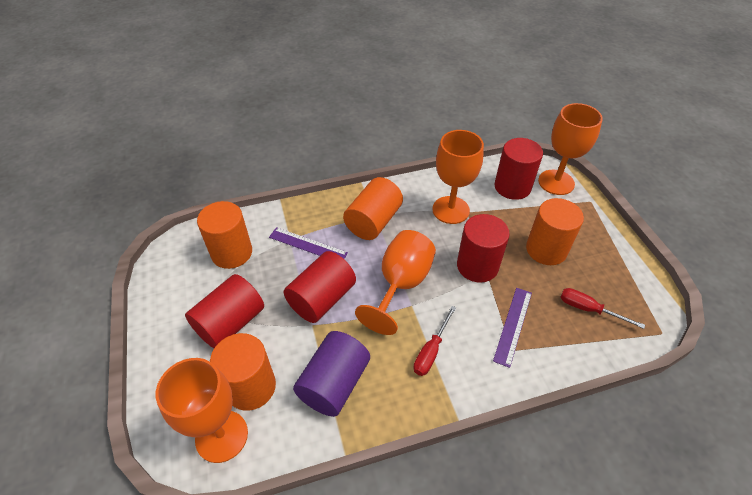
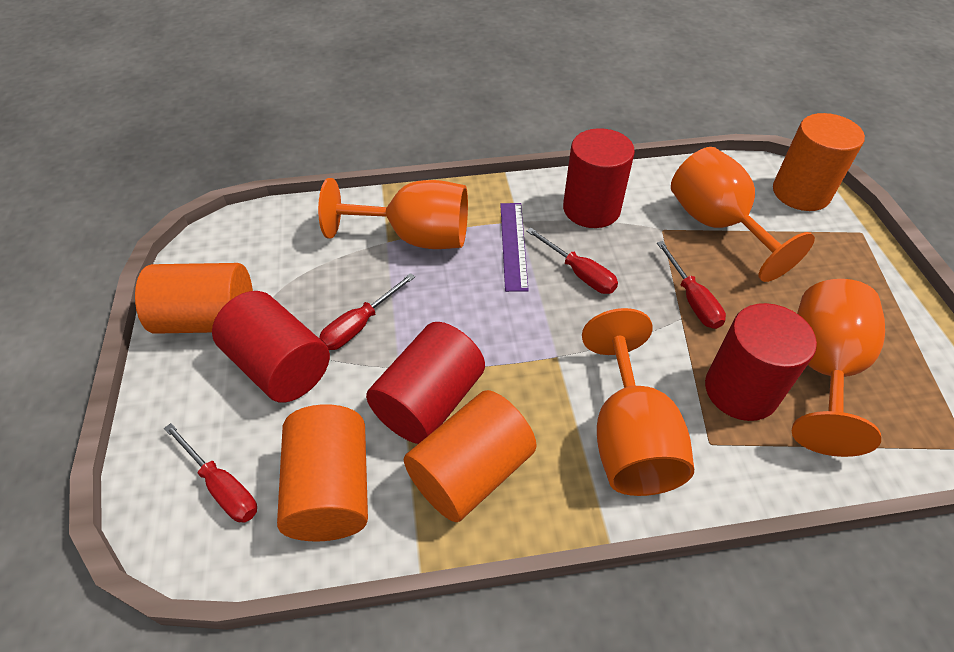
purple cylinder: [293,331,370,417] = 1 -> none = 0
purple ruler: [269,227,348,259] [493,288,532,368] = 2 -> [500,203,529,292] = 1
red screwdriver: [414,306,456,376] [560,288,645,329] = 2 -> [164,423,257,523] [319,273,415,350] [526,228,618,294] [657,241,726,329] = 4

